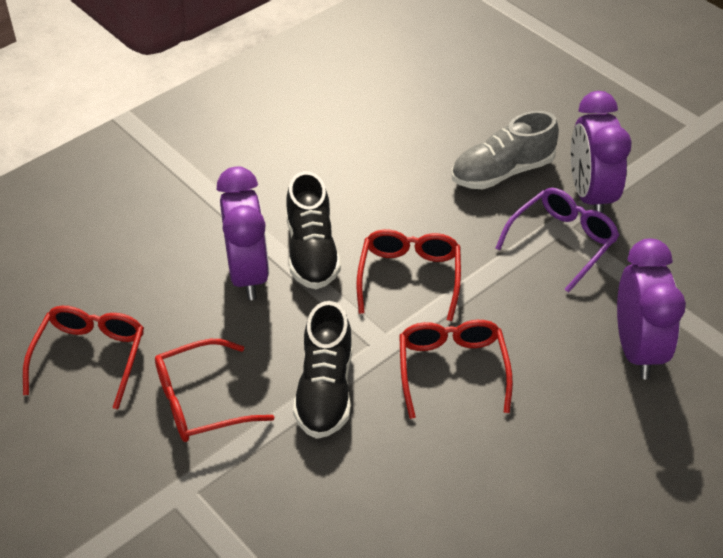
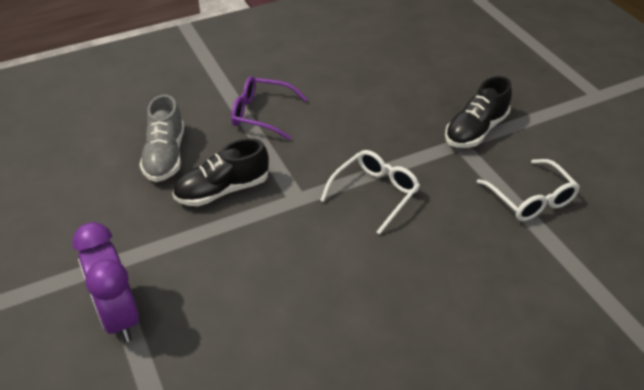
purple clock: [217,167,269,300] [571,91,632,213] [617,239,686,379] = 3 -> [72,222,139,343] = 1
red glasses: [23,306,144,409] [155,339,274,442] [356,229,461,321] [399,320,513,419] = 4 -> none = 0
white glasses: none = 0 -> [320,150,420,235] [477,159,580,221] = 2

